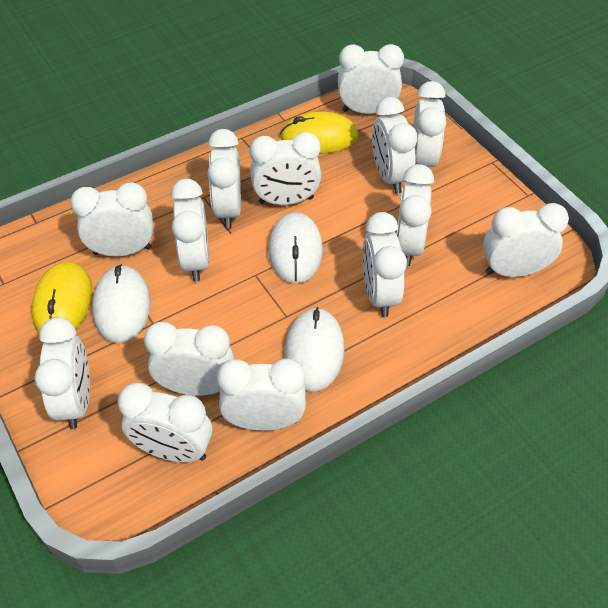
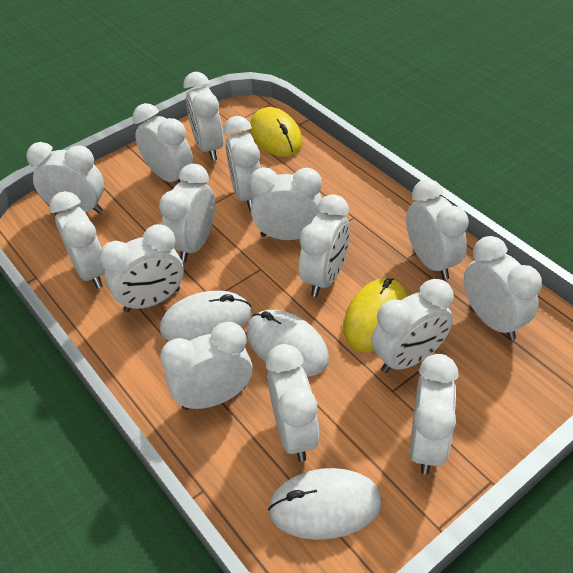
white clock: [35,317,90,429] [70,182,153,257] [118,383,212,462] [144,322,234,396] [171,179,210,282] [207,129,241,229] [216,358,306,431] [249,132,321,205] [338,44,404,114] [363,212,407,317] [372,97,417,194] [396,164,434,266] [413,81,446,167] [483,203,569,277] = 14 -> [26,142,104,214] [49,191,105,289] [99,224,184,312] [133,103,193,182] [159,164,215,262] [160,322,252,410] [183,72,224,161] [224,116,260,211] [249,167,322,240] [266,344,320,462] [299,194,350,297] [372,279,454,373] [406,179,469,280] [410,354,458,475] [464,236,542,340] = 15

